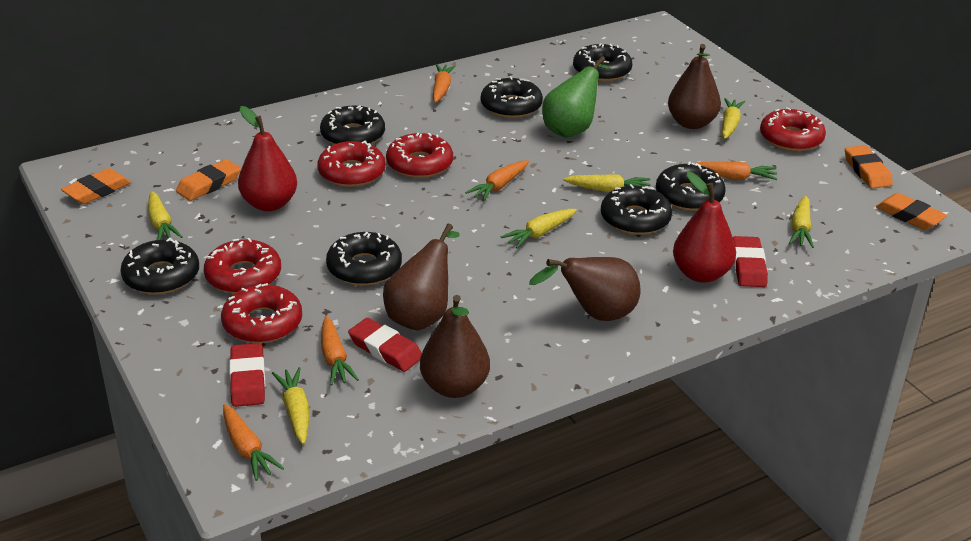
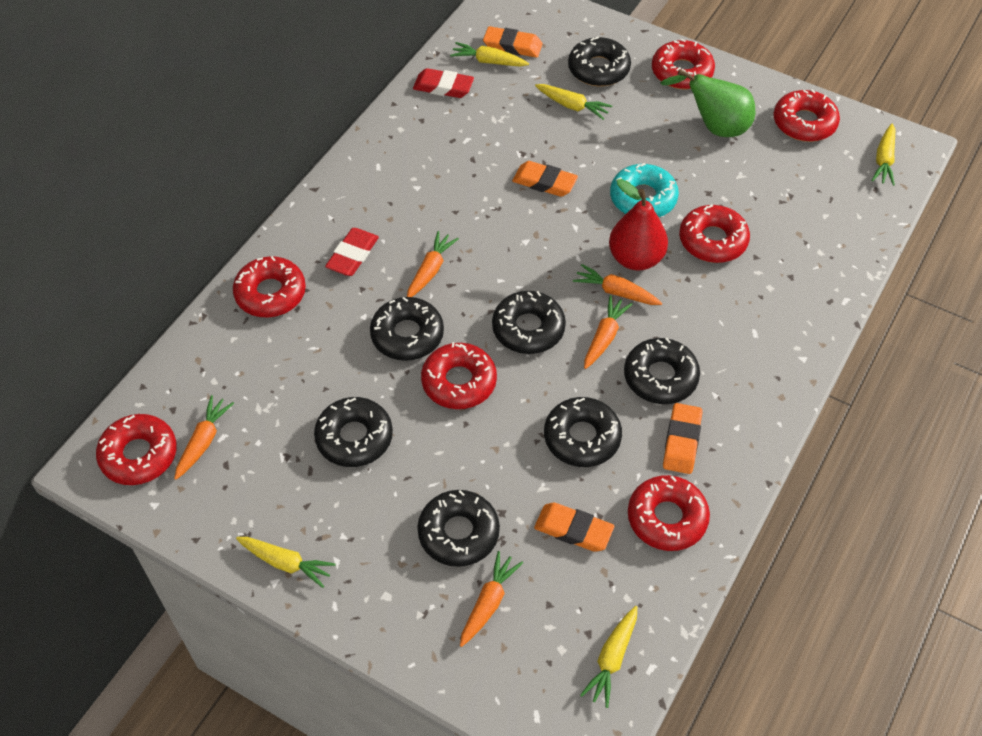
brown pear: [383,224,460,331] [420,295,490,398] [529,257,641,321] [668,44,721,129] = 4 -> none = 0
red donut: [204,238,281,294] [221,283,302,343] [317,141,386,187] [386,133,453,178] [760,107,826,151] = 5 -> [96,414,177,485] [233,256,306,317] [421,342,497,409] [628,475,710,551] [652,39,715,89] [679,204,750,263] [774,89,840,142] = 7
red eraser: [229,343,265,407] [348,318,422,372] [733,236,768,287] = 3 -> [325,228,379,276] [413,68,474,98] = 2
red pear: [238,106,297,211] [673,171,736,283] = 2 -> [609,179,668,270] = 1
turquoise donut: none = 0 -> [610,163,679,217] = 1
yellow carrot: [148,191,183,240] [272,367,309,445] [501,209,577,248] [563,174,651,192] [722,98,745,139] [789,196,814,248] = 6 -> [236,537,335,588] [450,42,529,67] [535,84,612,120] [580,606,637,708] [871,123,895,186] = 5

